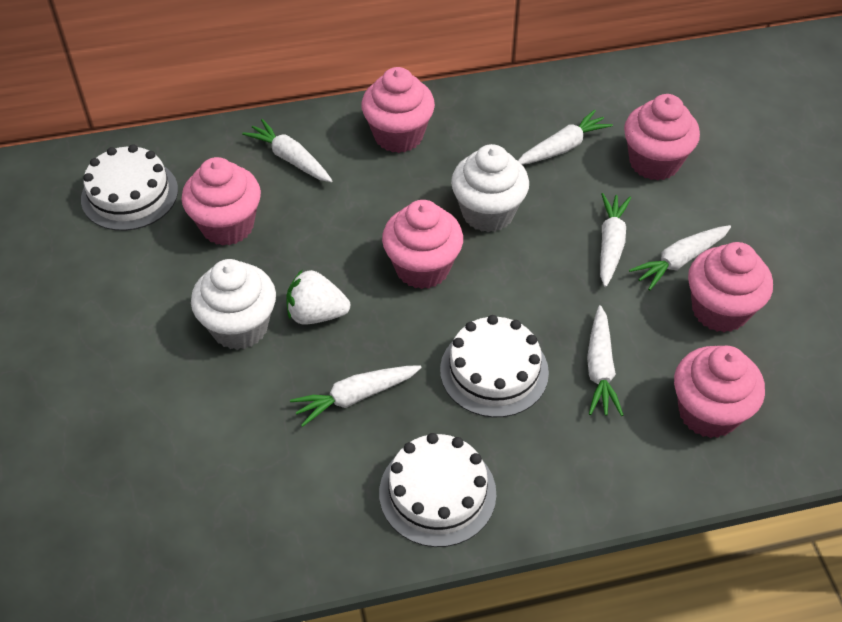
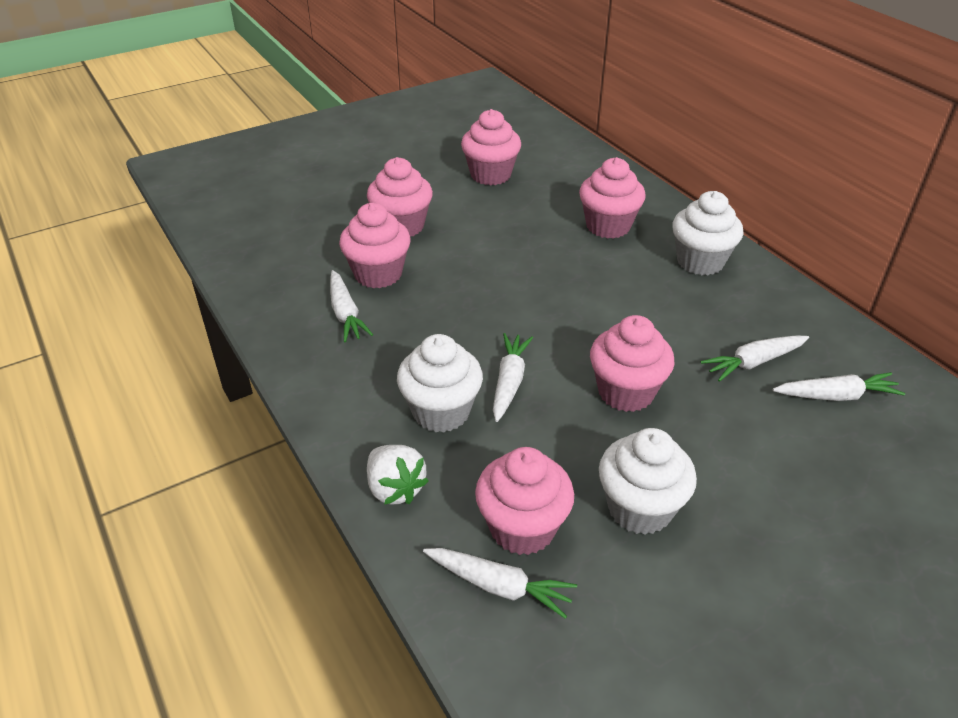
white cake: [81,144,178,231] [379,433,496,547] [440,315,549,417] = 3 -> none = 0
white carrot: [242,119,333,182] [290,365,422,427] [518,110,613,165] [587,305,623,416] [600,193,631,287] [629,225,731,290] = 6 -> [330,270,373,342] [423,548,577,619] [493,333,533,422] [701,335,809,382] [773,372,905,401] = 5
white cupcake: [191,259,276,350] [451,144,529,232] = 2 -> [397,334,483,433] [599,428,697,535] [672,191,743,275] = 3

